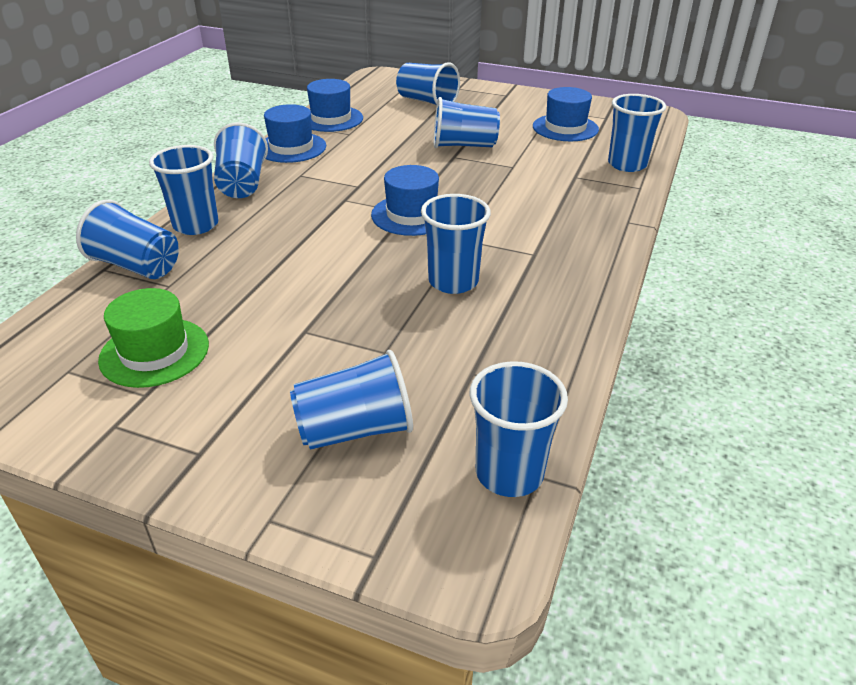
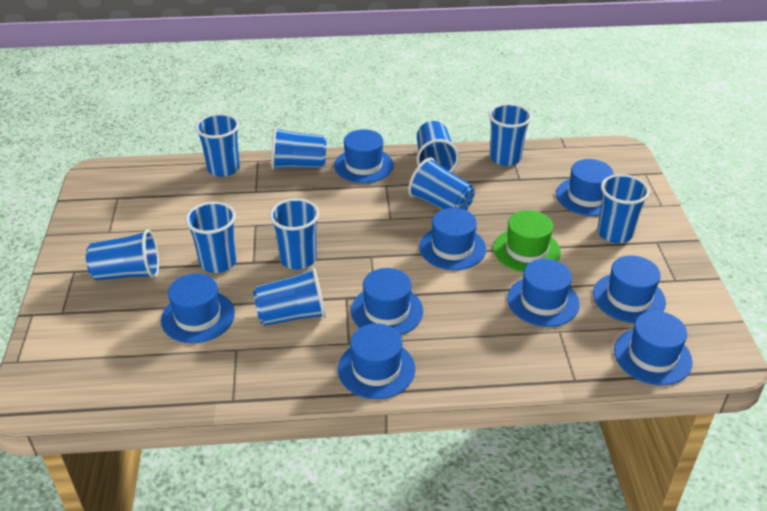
blue cup: [76,200,179,279] [149,145,219,235] [214,122,268,198] [290,350,413,450] [396,62,460,105] [421,194,491,294] [434,97,500,148] [470,361,568,497] [608,94,666,172] = 9 -> [86,230,159,280] [185,202,237,273] [195,113,240,177] [253,268,326,326] [270,198,319,270] [271,127,327,170] [408,157,475,211] [416,121,459,172] [489,103,532,166] [597,174,650,243] = 10
blue hat: [264,104,326,163] [307,79,363,132] [371,165,439,236] [533,87,599,141] = 4 -> [161,273,235,343] [334,129,394,183] [338,323,415,399] [351,268,423,335] [419,208,486,270] [507,259,580,327] [556,159,614,216] [593,255,666,323] [614,311,693,385] = 9

